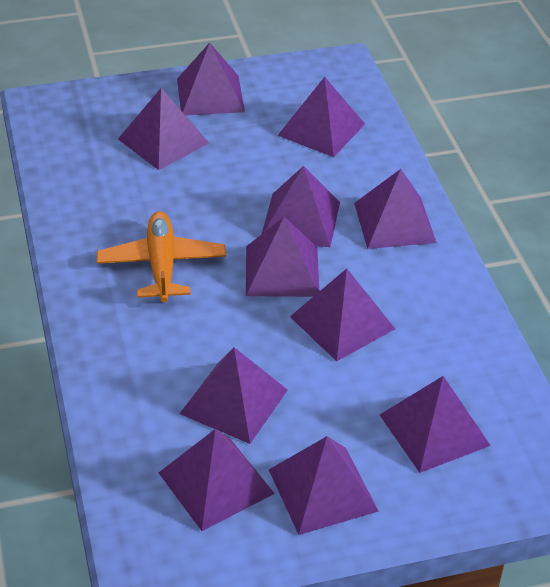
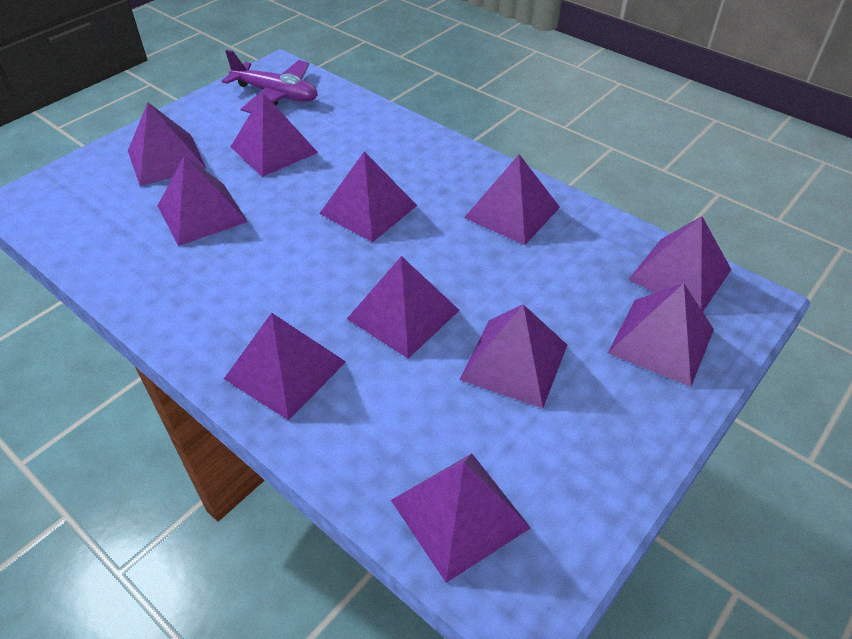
orange plane: [97,211,226,302] = 1 -> none = 0
purple plane: none = 0 -> [222,50,318,113] = 1

